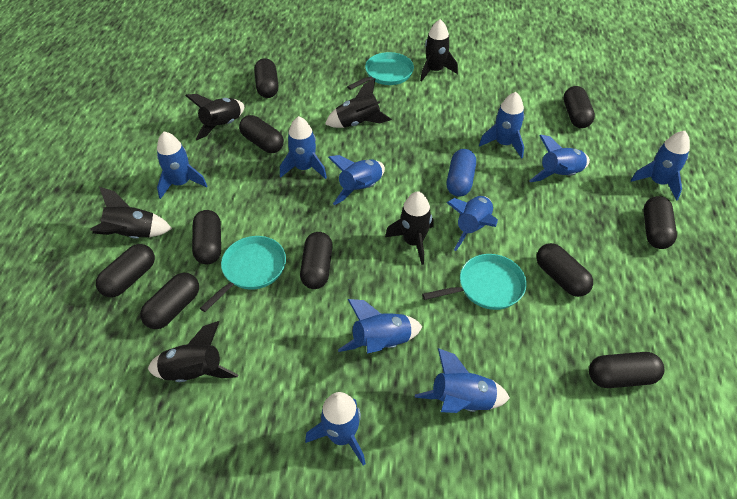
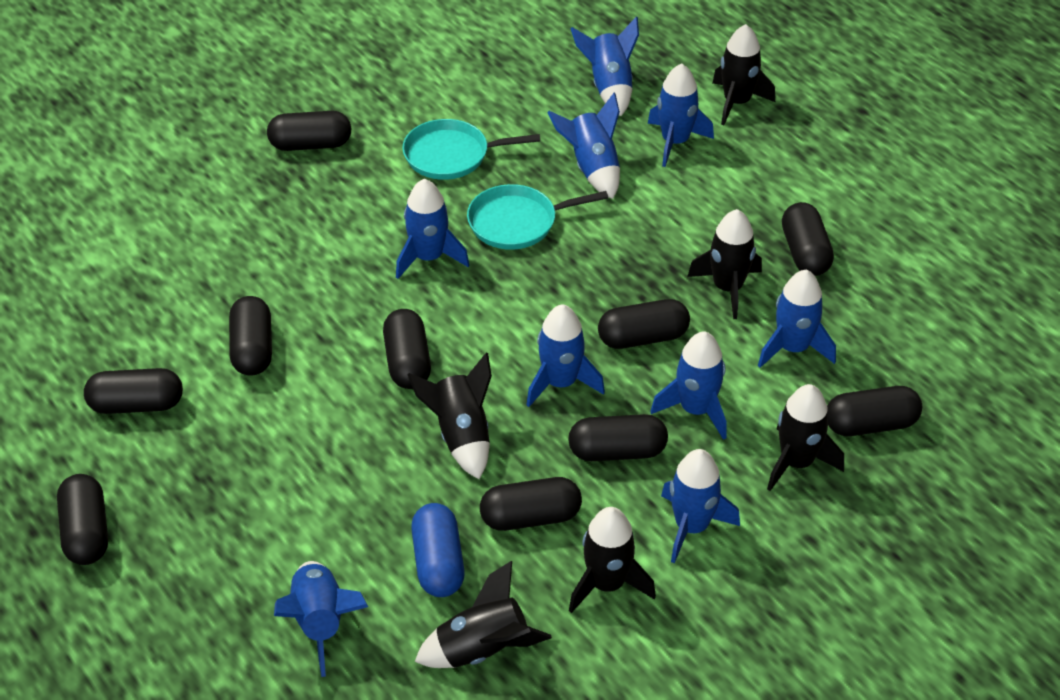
blue rocket: [157,132,207,199] [280,116,327,179] [305,392,366,466] [328,155,385,205] [338,299,422,354] [415,348,510,413] [447,196,498,251] [479,92,524,159] [529,135,590,182] [631,131,690,201] = 10 -> [274,561,368,677] [396,179,469,279] [526,304,605,407] [547,93,620,199] [570,16,639,116] [648,63,714,167] [650,331,726,440] [661,449,740,563] [758,270,836,368] = 9
turquoise pan: [200,236,286,312] [347,52,414,90] [422,254,527,310] = 3 -> [402,119,540,180] [467,184,608,250] = 2

